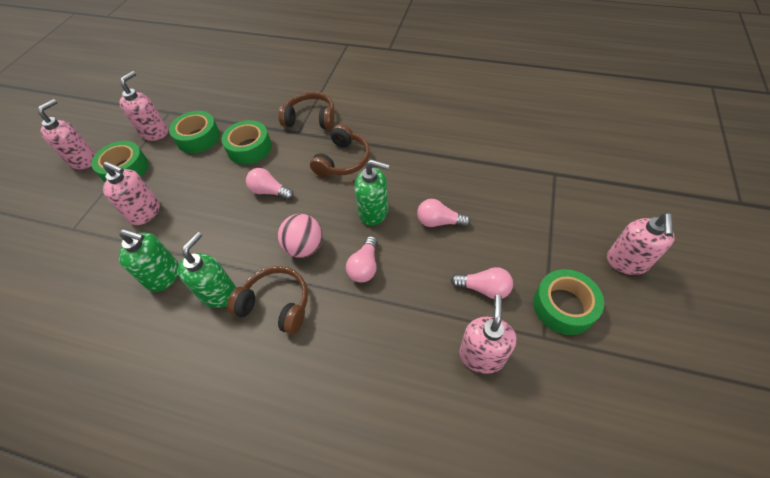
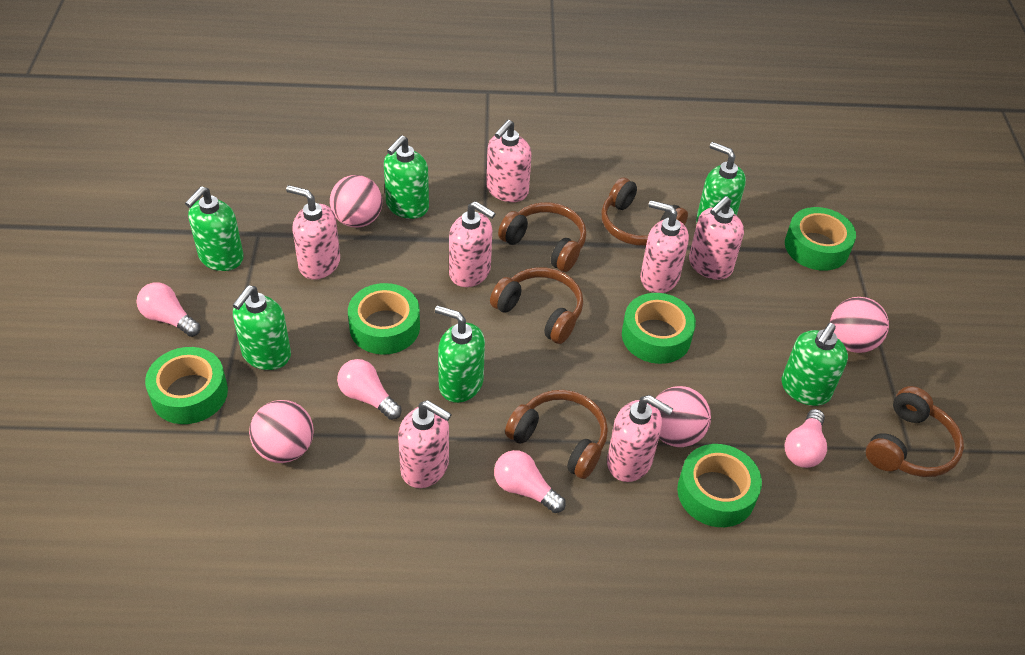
brown headphones: [227,266,308,335] [278,92,335,129] [310,124,370,177] = 3 -> [490,267,583,344] [498,202,586,272] [505,390,608,479] [601,178,688,246] [866,386,964,477] = 5
green soap dispenser: [119,229,179,292] [178,232,236,308] [355,159,390,226] = 3 -> [185,186,244,271] [232,285,291,370] [384,135,429,219] [435,305,485,403] [696,142,746,222] [781,323,848,406] = 6
green tape: [91,141,149,182] [169,111,220,153] [221,120,272,164] [533,269,604,335] = 4 -> [145,347,228,424] [348,283,420,355] [622,293,696,364] [677,444,762,527] [785,207,856,271] = 5
pink ball: [278,214,323,258] = 1 -> [249,400,314,463] [330,175,382,228] [656,386,711,447] [830,297,889,353] = 4
pink soap dispenser: [38,99,96,170] [103,162,160,225] [120,71,168,141] [459,295,517,374] [607,213,675,275] = 5 -> [286,185,340,280] [398,400,452,488] [449,201,496,287] [486,120,532,202] [607,395,673,482] [640,200,689,293] [689,196,744,280] = 7

